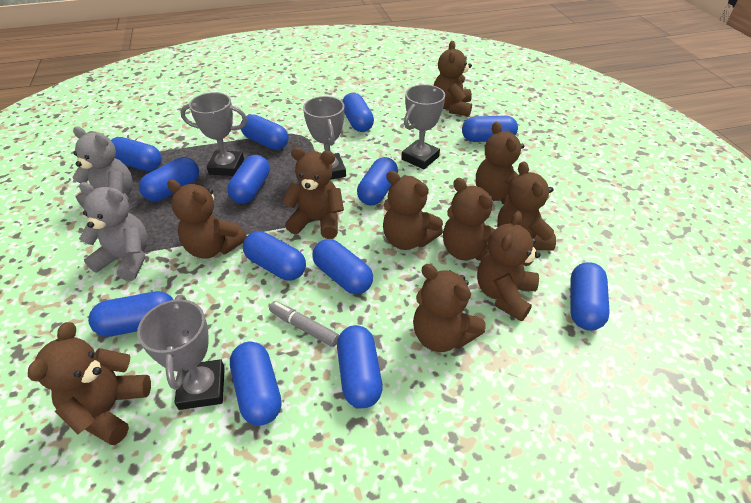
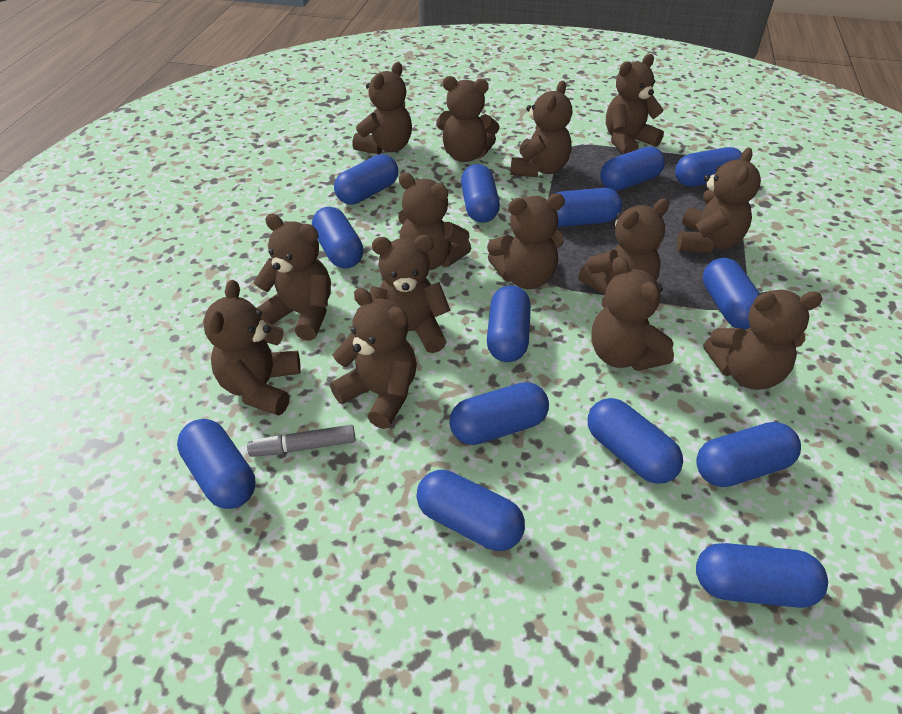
blue capsule: [88,291,174,337] [111,137,162,171] [139,157,199,201] [227,155,270,204] [230,342,282,426] [241,114,289,150] [243,231,306,280] [312,239,373,294] [337,325,383,408] [342,93,374,132] [357,157,398,206] [462,116,518,142] [570,262,610,331] = 13 -> [177,419,255,509] [312,207,364,269] [334,154,398,204] [416,470,525,551] [449,382,549,445] [461,164,500,223] [487,285,531,362] [555,188,622,227] [588,398,683,484] [600,146,665,191] [675,147,742,187] [696,422,801,487] [696,543,828,608] [703,258,759,330] = 14
brown teddy bear: [28,322,151,445] [167,179,247,258] [282,147,344,239] [383,170,443,250] [413,264,486,352] [433,41,472,117] [443,178,495,261] [476,122,524,204] [477,211,541,321] [497,161,556,250] = 10 -> [203,280,301,416] [253,214,331,341] [330,288,417,429] [353,62,412,155] [369,235,450,353] [398,173,471,270] [436,76,499,162] [487,194,565,289] [510,81,572,178] [578,198,669,295] [591,256,674,371] [606,54,664,154] [677,147,761,253] [704,290,823,390] = 14
grey teddy bear: [72,126,133,208] [79,182,148,281] = 2 -> none = 0
grey trophy: [137,295,225,410] [180,92,247,176] [303,96,346,180] [401,84,445,169] = 4 -> none = 0

